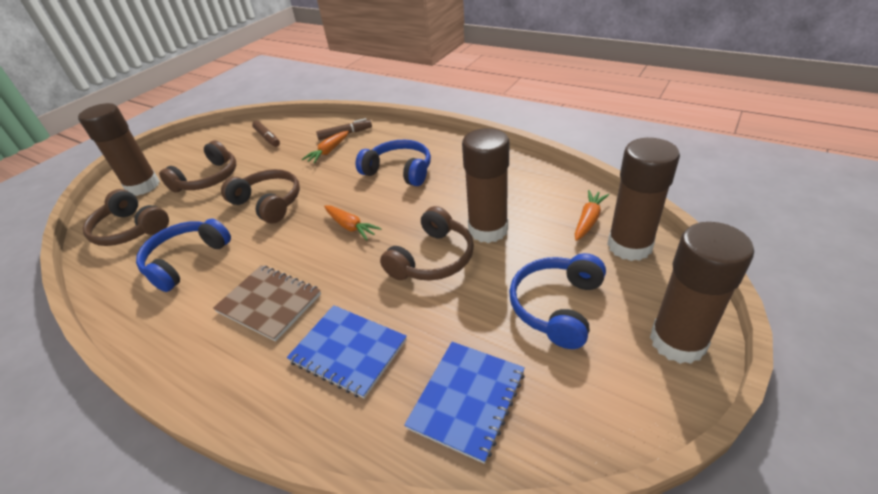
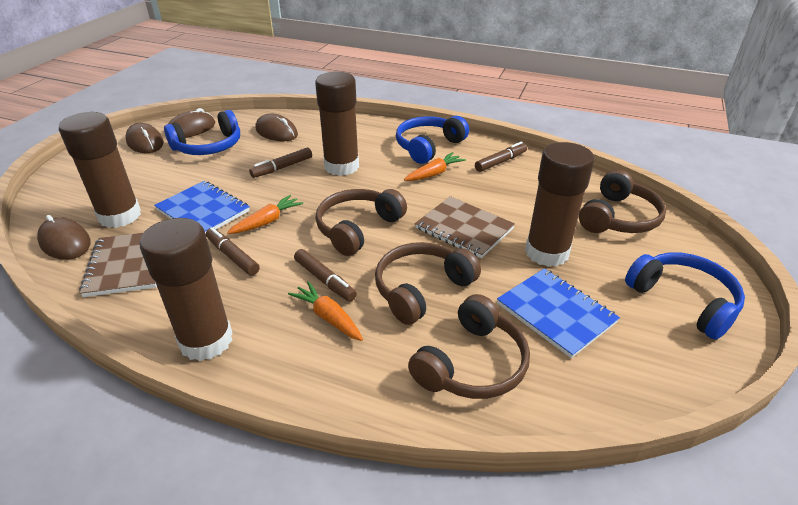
brown marker: [252,121,280,147] [316,118,372,140] = 2 -> [206,227,259,276] [249,148,312,178] [294,249,357,302] [475,142,527,172] = 4
brown mouse: none = 0 -> [37,215,91,260] [125,123,164,153] [168,108,215,138] [256,114,298,141] = 4
brown notebook: [213,265,321,342] = 1 -> [79,233,157,297] [415,196,515,258] = 2

